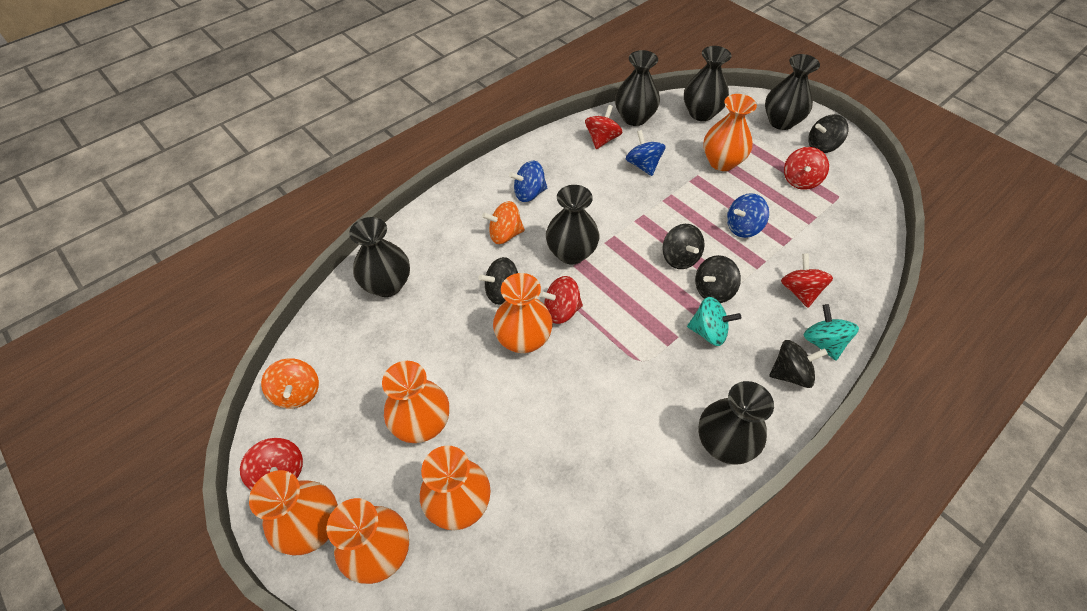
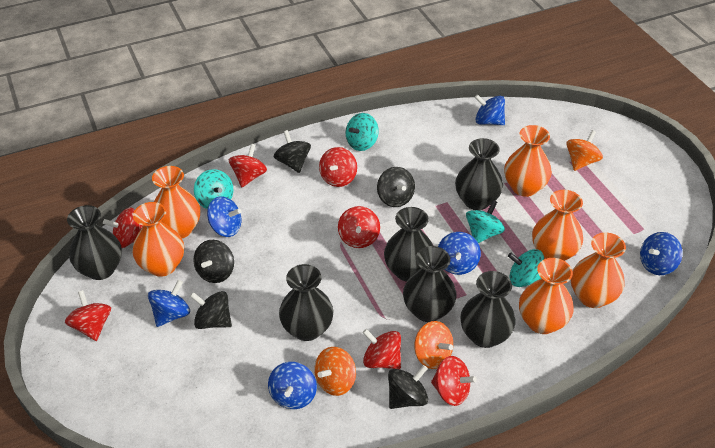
blue spinning top: [509,161,547,202] [626,130,666,176] [727,193,769,238] = 3 -> [148,280,190,327] [207,196,242,237] [268,362,317,409] [438,232,481,275] [475,94,505,125] [640,232,683,275] = 6
orange spinning top: [261,358,319,409] [482,201,525,244] = 2 -> [314,347,356,396] [414,321,453,369] [566,130,603,171] = 3
red spinning top: [240,438,303,490] [539,276,583,324] [585,105,622,149] [781,253,833,308] [784,147,829,190] = 5 -> [65,290,111,341] [103,208,143,248] [229,144,267,187] [319,147,357,187] [338,206,380,248] [363,329,401,369] [431,356,477,406] = 7
turquoise spinning top: [687,297,741,346] [804,304,859,360] = 2 -> [194,169,233,209] [346,113,379,151] [466,200,505,243] [508,249,544,287] = 4

